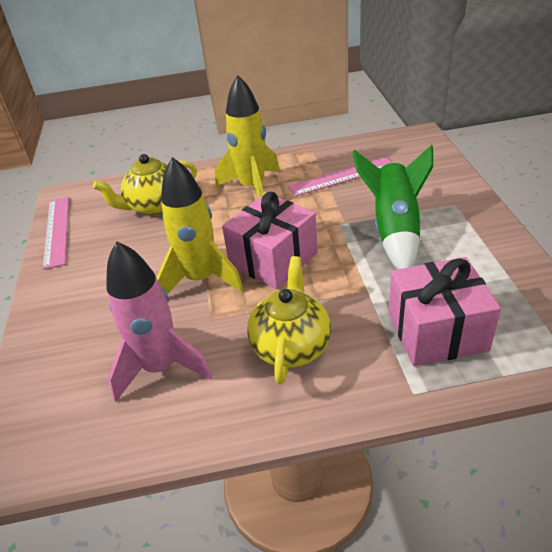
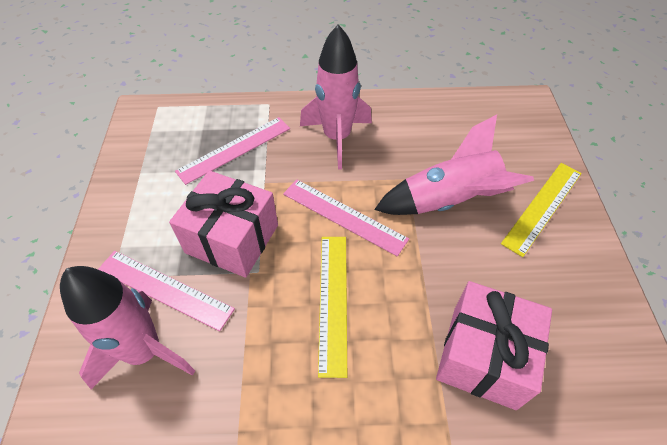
green rocket: [352,145,433,269] = 1 -> none = 0
pink rocket: [106,241,212,402] = 1 -> [60,266,195,389] [300,24,372,170] [374,114,534,215] = 3
pink ruler: [43,197,69,270] [288,157,393,197] = 2 -> [98,251,235,331] [175,117,290,185] [283,179,409,256] = 3
yellow rocket: [156,157,243,294] [215,75,280,198] = 2 -> none = 0
yellow ruler: none = 0 -> [318,237,347,378] [501,163,582,257] = 2
yellow teapot: [93,154,197,215] [247,256,331,385] = 2 -> none = 0

